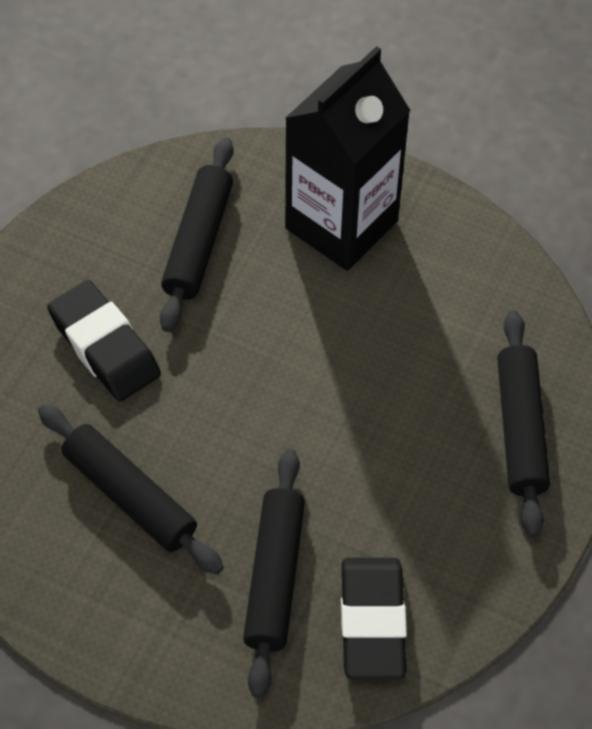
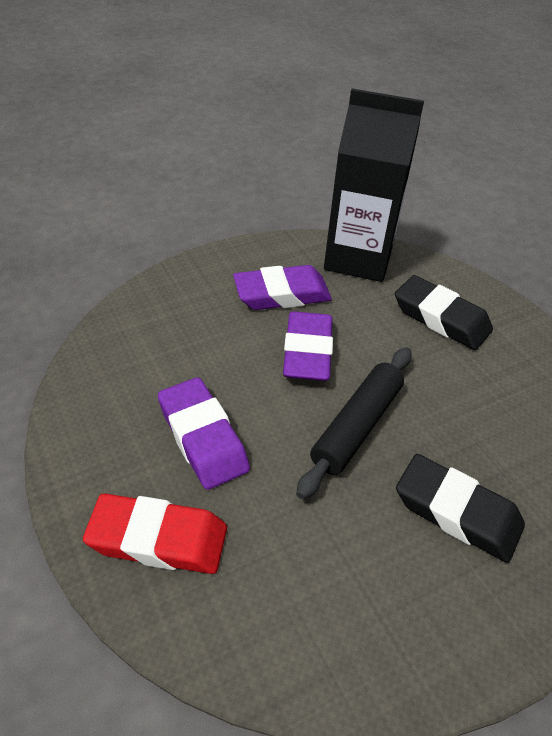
black rolling pin: [38,404,224,575] [160,137,233,332] [243,449,305,698] [497,310,550,537] = 4 -> [296,347,412,499] = 1
purple eraser: none = 0 -> [158,377,250,490] [233,265,332,310] [283,311,333,381] = 3
red eraser: none = 0 -> [83,493,227,574] = 1

